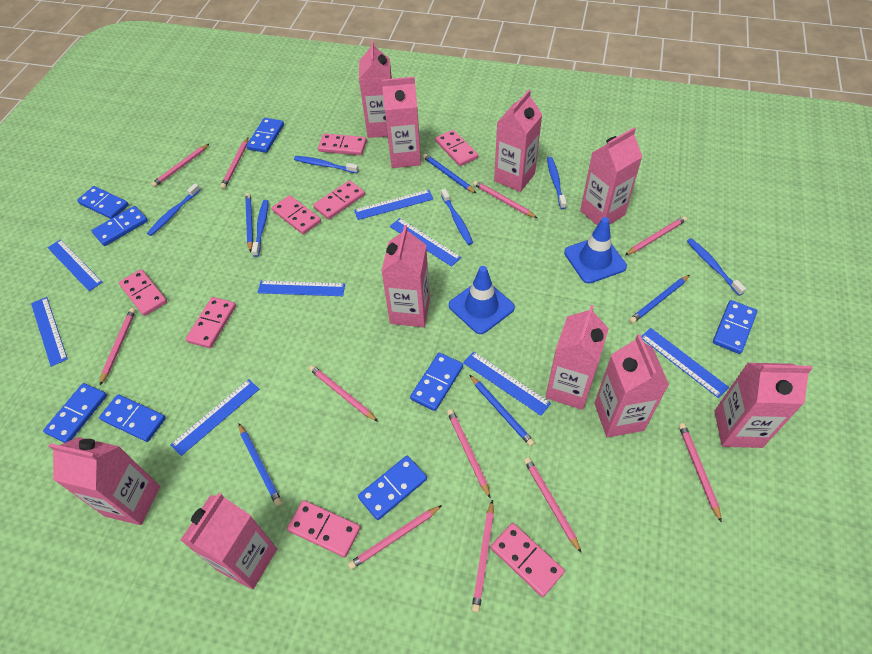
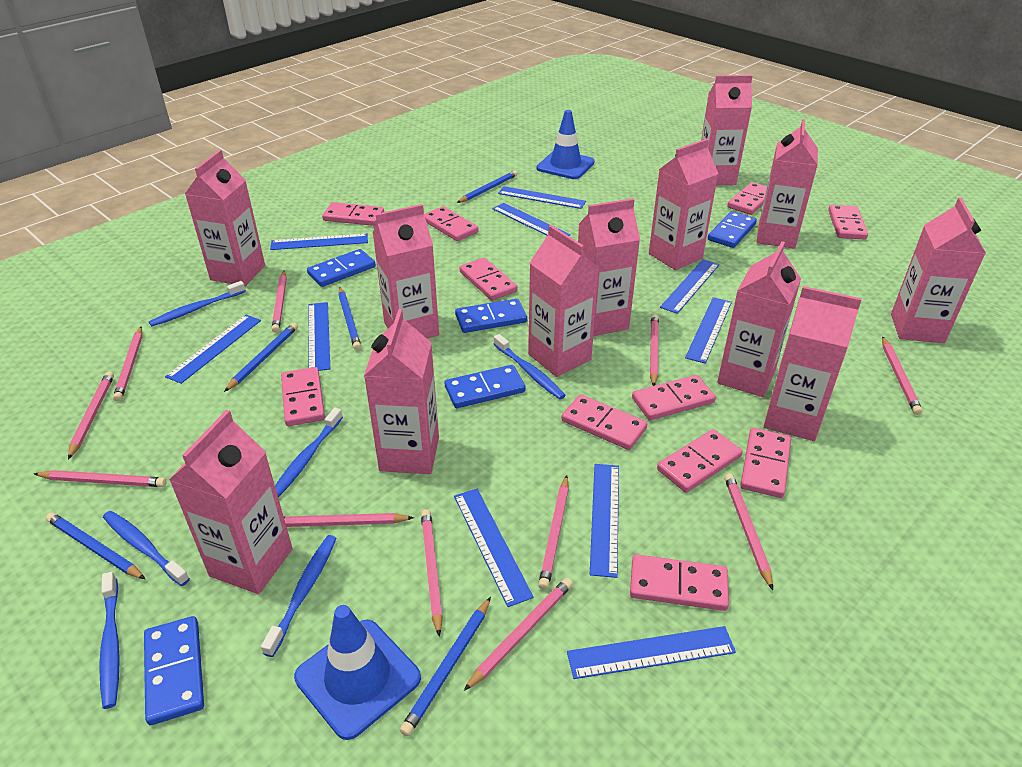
blue domino: [43,383,107,443] [77,186,129,219] [92,206,148,246] [99,394,166,442] [246,118,284,153] [358,456,427,520] [410,353,463,411] [713,300,757,354] = 8 -> [144,616,204,725] [307,249,375,287] [445,365,526,408] [455,299,527,333] [708,211,757,248] = 5
blue ruler: [31,297,68,367] [47,239,103,291] [170,379,259,456] [258,280,345,296] [354,190,433,220] [390,218,461,267] [463,351,551,416] [641,328,729,398] = 8 -> [165,315,261,384] [270,233,368,250] [308,302,330,371] [454,489,534,607] [492,203,570,236] [498,186,586,209] [567,626,736,679] [590,464,619,578] [660,259,719,314] [685,297,732,364] = 10
pink carton: [49,437,160,525] [180,493,277,589] [359,40,392,138] [381,225,430,327] [382,77,421,168] [494,90,542,192] [545,305,609,410] [580,127,642,225] [594,334,669,438] [714,363,813,448] = 10 -> [169,410,293,594] [185,150,265,286] [364,309,439,474] [373,204,439,338] [528,225,600,377] [578,198,640,336] [649,139,719,270] [701,75,752,185] [717,241,801,397] [757,119,818,249] [764,286,862,441] [891,198,986,343] = 12
pink domino: [119,269,167,316] [186,297,236,348] [272,195,321,235] [287,500,361,557] [313,180,365,220] [318,133,367,155] [435,130,478,166] [491,523,565,597] = 8 -> [281,367,325,426] [322,202,384,226] [424,206,479,241] [459,258,518,301] [561,394,647,450] [630,554,729,611] [632,375,716,420] [657,429,743,492] [727,182,767,215] [740,428,791,498] [828,205,868,240] = 11

